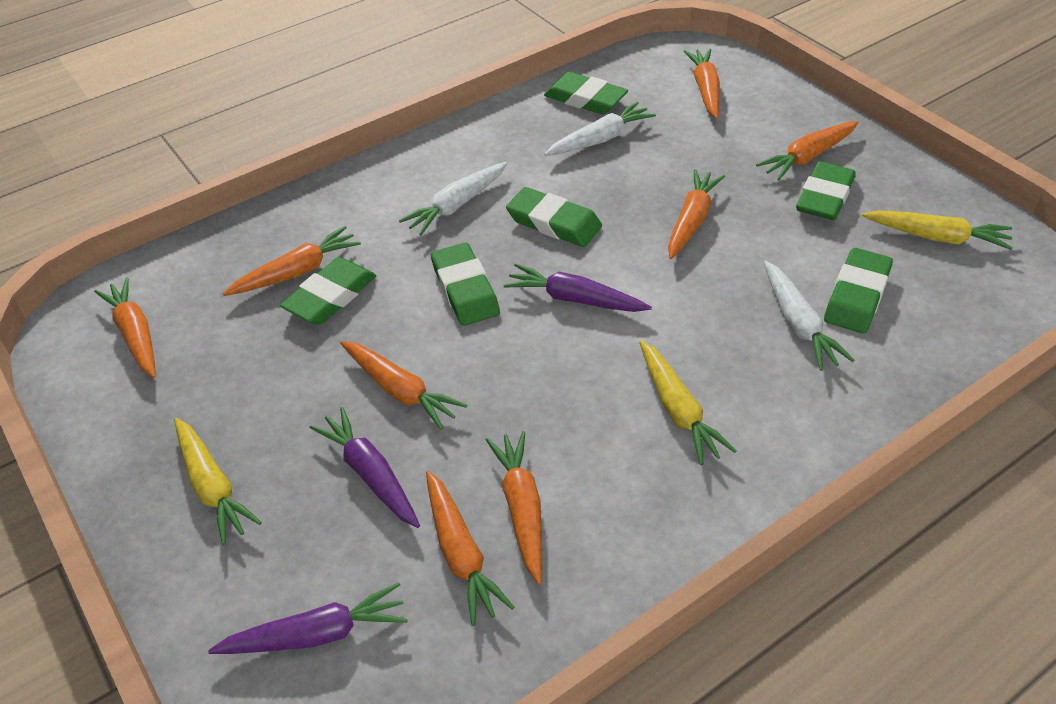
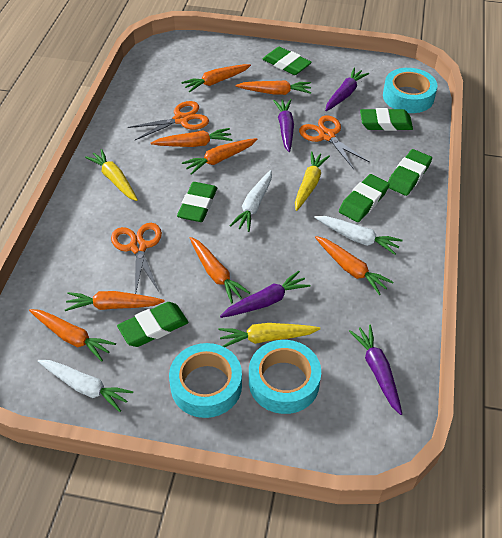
orange scissors: none = 0 -> [111,223,162,294] [128,101,209,140] [299,115,369,169] = 3
purple carrot: [208,583,408,654] [309,407,420,528] [503,263,652,312] = 3 -> [220,271,311,318] [273,99,294,152] [325,68,369,111] [349,325,402,415] = 4
turquoise tape: none = 0 -> [169,343,242,418] [249,340,321,414] [383,68,437,113] = 3

